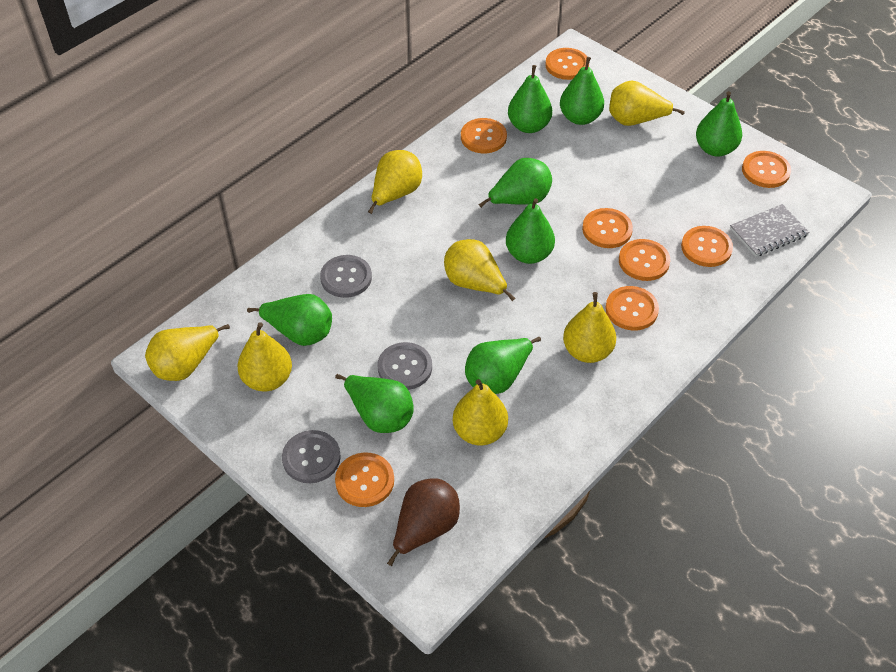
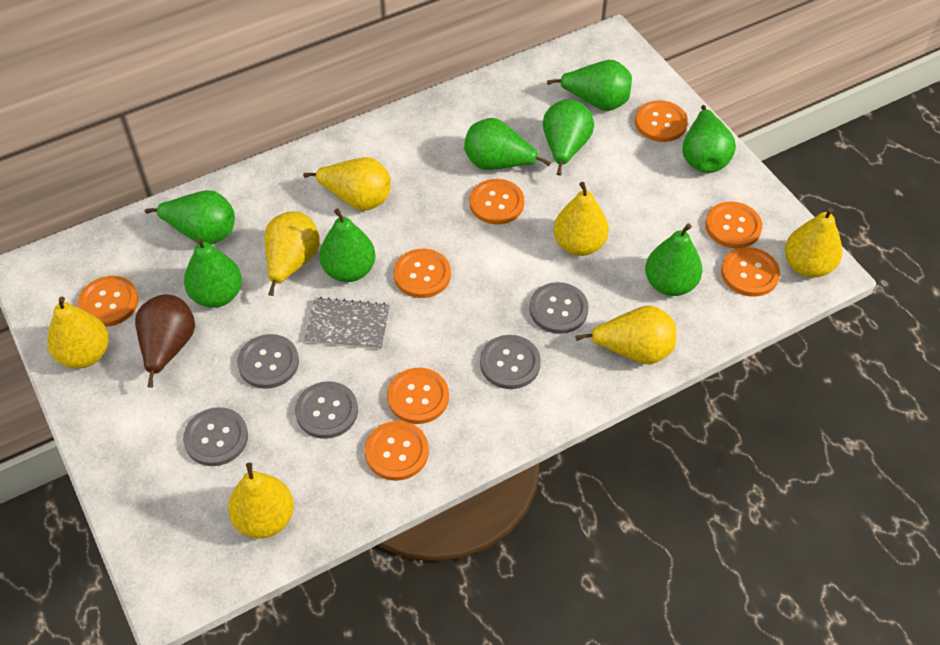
grey button: [282,430,341,483] [320,255,372,298] [378,342,432,390] = 3 -> [183,407,248,466] [237,334,299,389] [295,381,358,439] [480,335,541,389] [529,282,589,334] = 5

